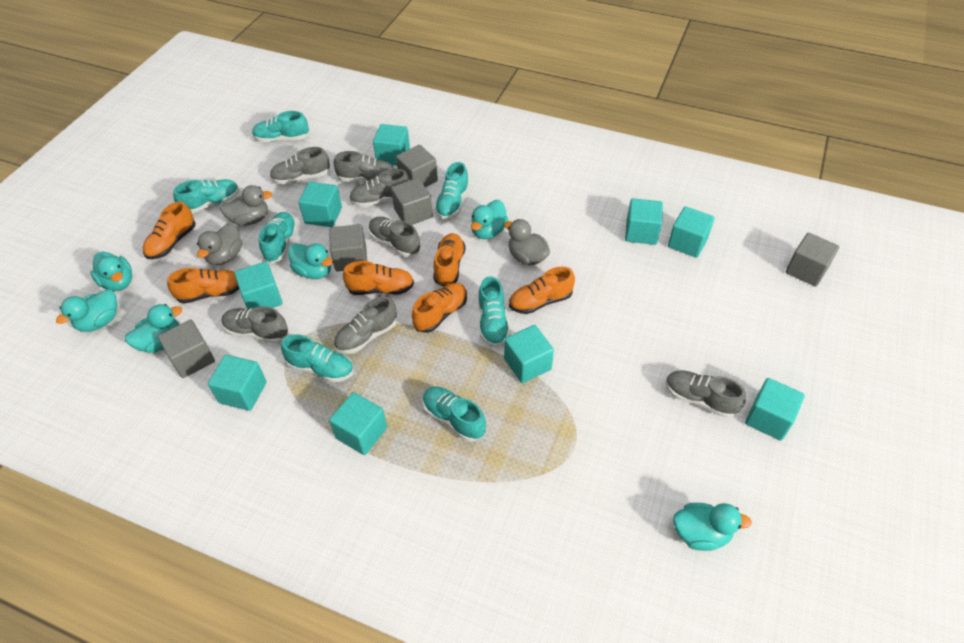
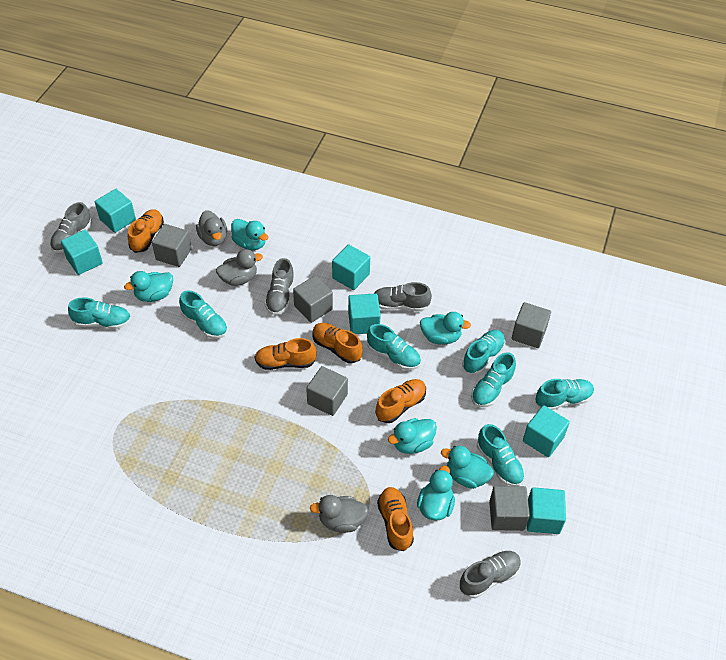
grey shoe: [221,306,288,343] [270,147,330,185] [334,151,394,182] [334,296,397,354] [349,169,410,207] [368,217,421,257] [666,371,746,418] = 7 -> [50,202,92,253] [264,258,295,315] [374,282,432,311] [459,551,521,598] = 4
orange shoe: [143,201,196,259] [167,268,239,304] [343,261,414,295] [412,283,467,333] [433,233,466,287] [509,266,575,314] = 6 -> [128,209,164,253] [255,338,317,370] [312,323,363,364] [375,379,426,423] [377,487,414,551] = 5
turquoise cube: [208,355,267,411] [234,261,283,309] [298,182,342,227] [329,392,387,455] [373,124,410,166] [504,325,554,383] [625,198,663,245] [668,206,715,258] [745,378,805,441] = 9 -> [61,230,103,275] [95,189,136,233] [332,245,370,290] [348,293,381,334] [523,405,570,457] [527,487,566,534] = 6

